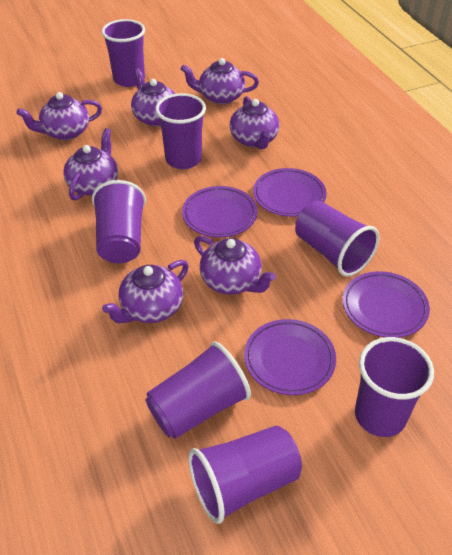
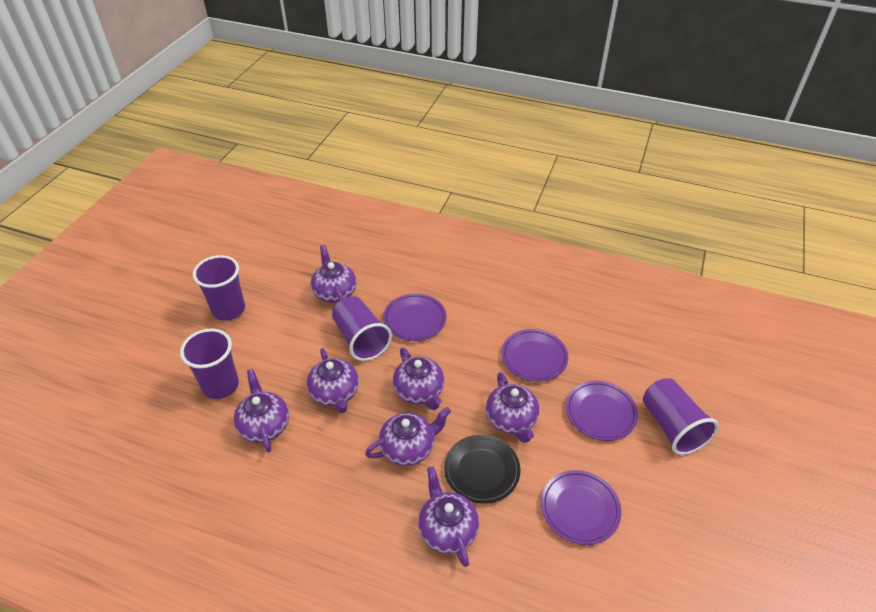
black plate: none = 0 -> [444,435,521,504] = 1
purple cup: [92,180,146,263] [102,19,145,87] [145,342,251,439] [155,93,206,169] [188,426,302,524] [295,201,379,277] [355,337,434,437] = 7 -> [180,328,239,399] [193,255,245,321] [332,296,392,361] [643,378,719,455] = 4

